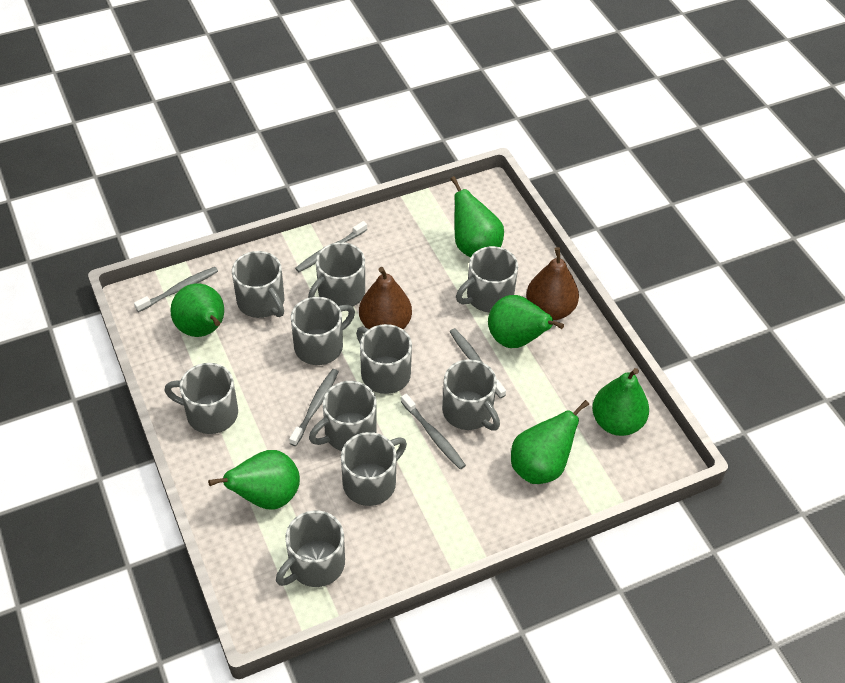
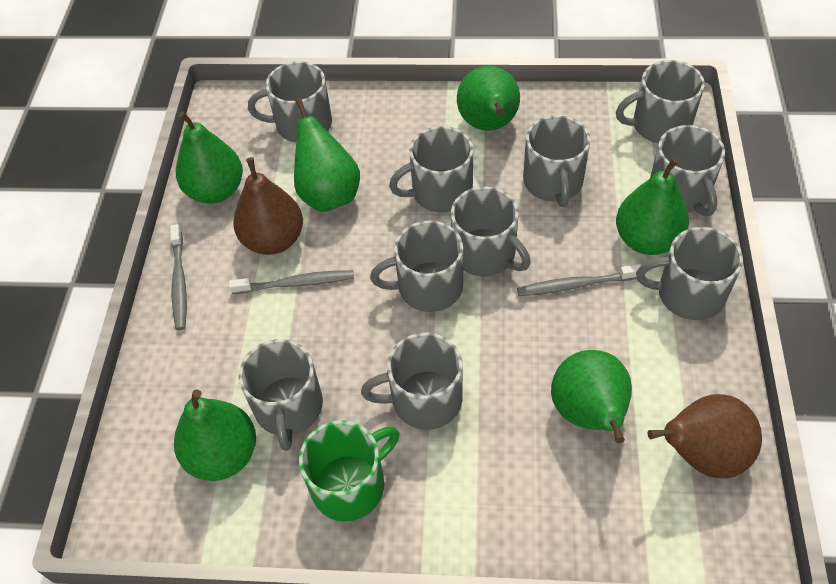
green mug: none = 0 -> [299,420,400,522] = 1
grey toothbrush: [134,267,218,312] [289,369,339,446] [295,221,367,272] [401,394,466,469] [450,328,506,398] = 5 -> [170,224,187,330] [229,270,354,294] [517,264,641,296] = 3

